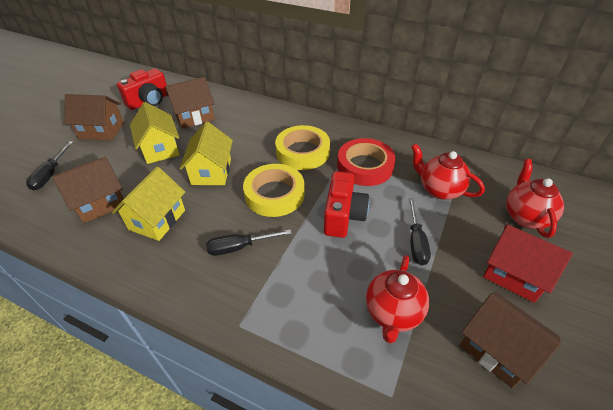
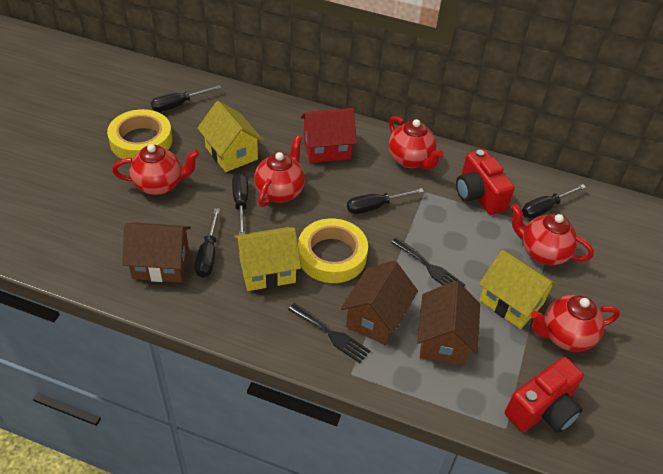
black fork: none = 0 -> [288,303,370,363] [391,237,465,287] = 2
black screwdriver: [26,141,73,191] [206,229,292,256] [409,198,431,266] = 3 -> [151,85,221,112] [195,208,220,278] [232,173,248,235] [347,188,424,214] [522,184,586,219] = 5
brown house: [52,157,125,223] [64,94,124,141] [165,77,215,129] [460,292,561,388] = 4 -> [122,223,191,283] [341,261,418,345] [417,281,480,366] = 3
red tape: [337,138,395,186] = 1 -> none = 0
red teapot: [366,255,429,343] [411,143,485,200] [506,159,564,238] = 3 -> [112,144,199,195] [254,135,305,207] [389,116,444,169] [511,204,594,265] [531,295,620,352] = 5

